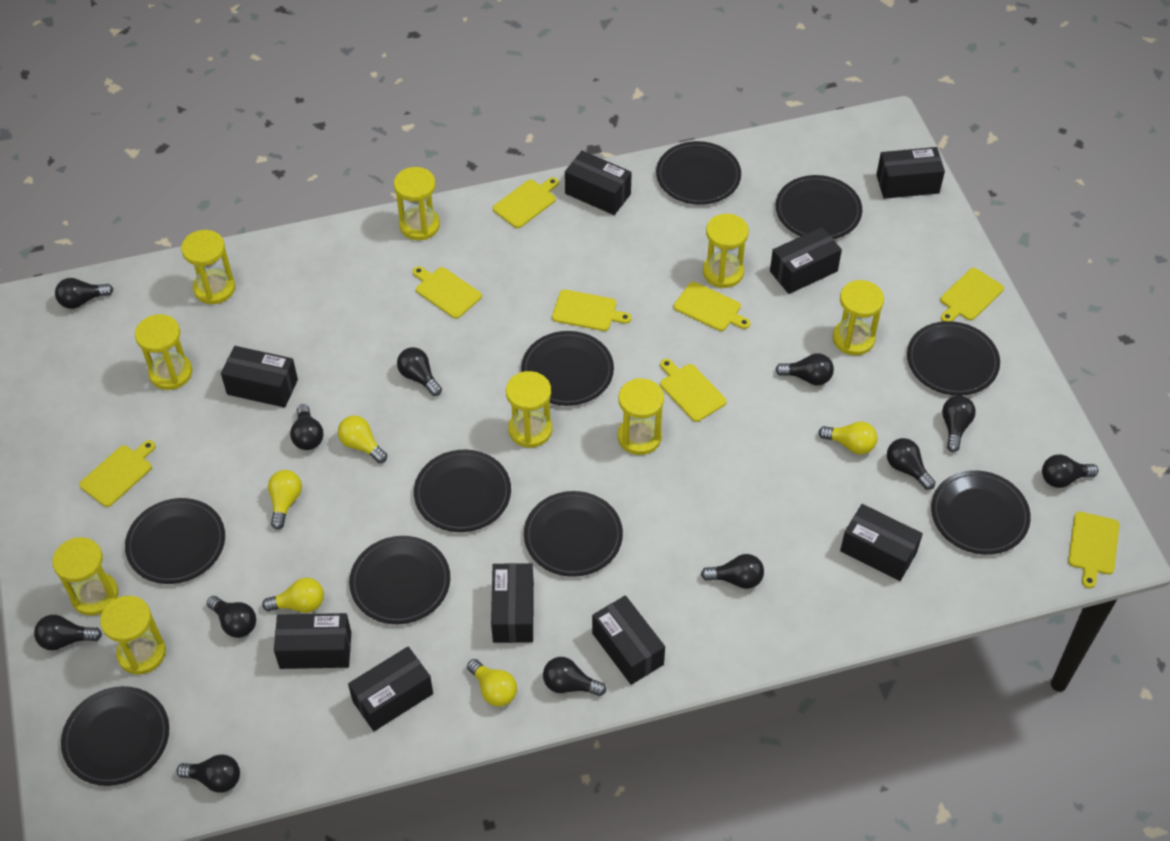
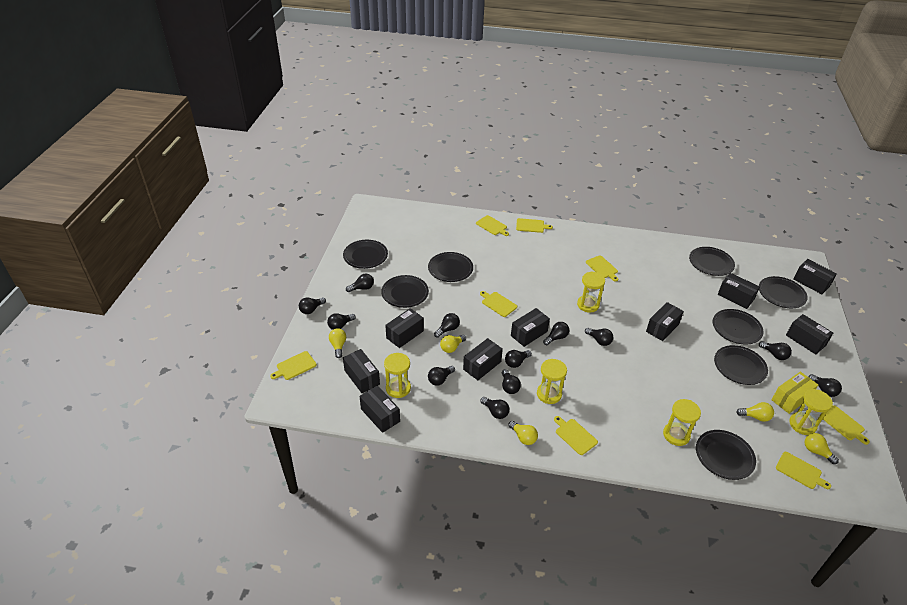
black plate: [61,686,169,786] [125,498,225,584] [349,536,450,624] [414,449,511,532] [521,331,614,406] [524,491,623,577] [656,141,741,205] [776,175,862,239] [907,321,1000,396] [931,470,1031,555] = 10 -> [343,240,388,269] [381,275,429,308] [428,252,473,282] [689,247,735,276] [696,430,756,480] [713,309,764,345] [714,345,768,385] [759,276,807,308] = 8
yellow box: none = 0 -> [771,372,818,414] = 1
yellow hourglass: [52,537,118,616] [100,596,166,675] [135,314,192,390] [181,230,235,305] [394,167,440,240] [506,371,552,448] [618,378,664,455] [703,214,749,288] [833,280,884,355] = 9 -> [384,353,411,398] [537,359,567,404] [577,271,605,313] [663,399,701,446] [789,389,833,435] = 5

